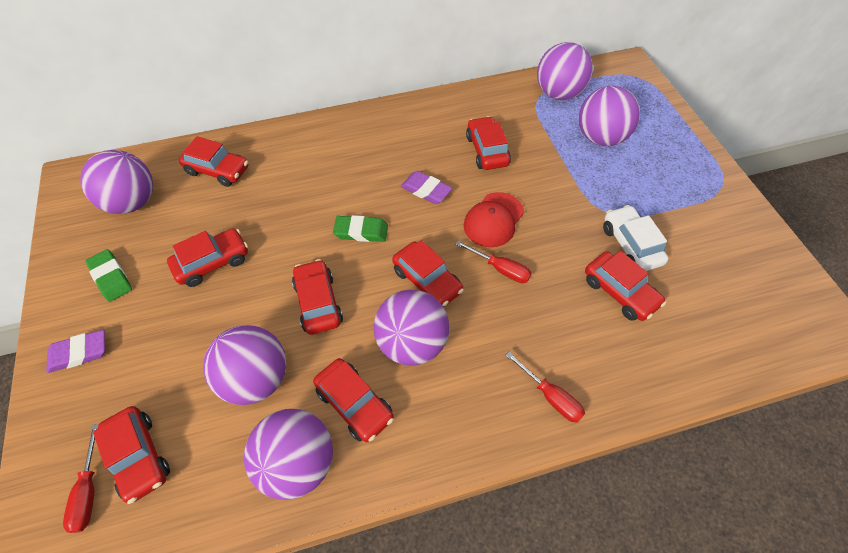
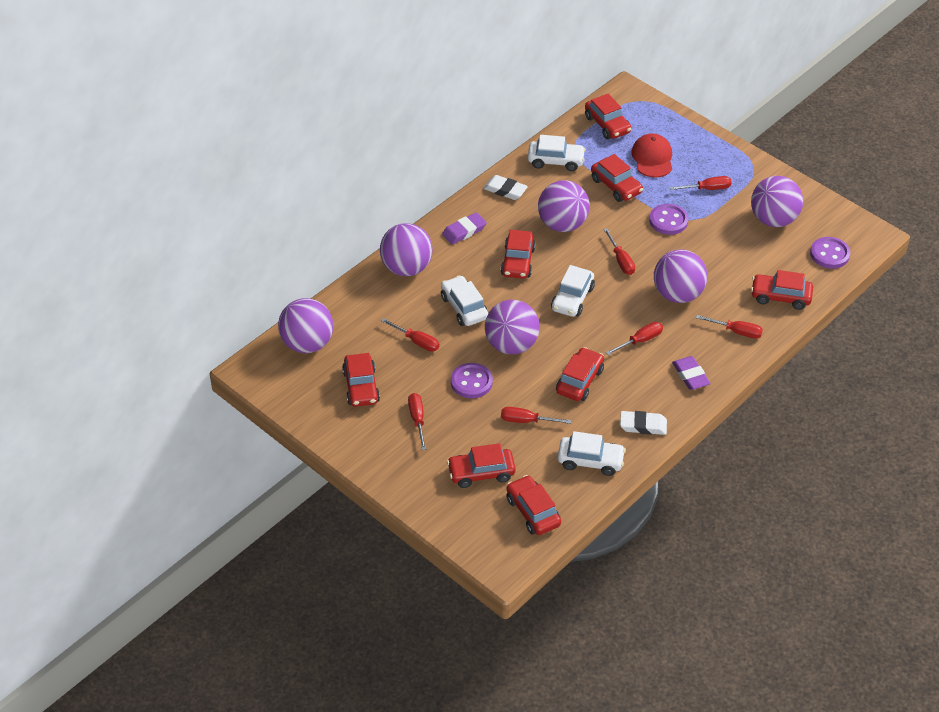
green eraser: [86,249,132,302] [333,215,388,242] = 2 -> none = 0
purple button: none = 0 -> [451,363,493,398] [649,204,689,235] [810,237,851,269] = 3
red screwdriver: [63,424,99,533] [456,241,532,283] [505,352,585,423] = 3 -> [381,318,439,352] [408,393,426,450] [501,407,571,424] [604,228,635,275] [606,322,663,355] [670,176,732,190] [696,315,763,339] = 7
white car: [603,205,668,271] = 1 -> [441,275,488,326] [528,135,586,171] [551,265,595,317] [558,431,626,476] = 4
white eraser: none = 0 -> [483,175,528,200] [620,411,667,435] = 2

